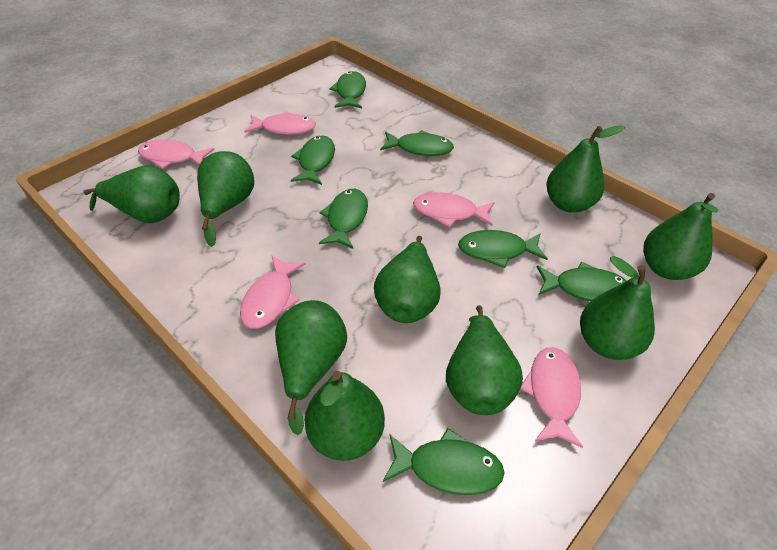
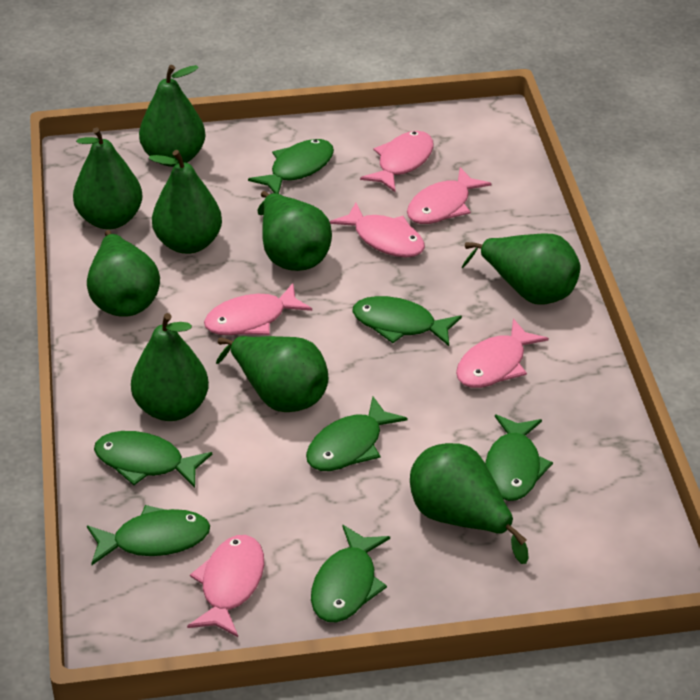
pink fish: [138,140,214,169] [240,255,306,329] [244,111,316,135] [413,192,495,228] [521,347,583,448] = 5 -> [187,535,264,637] [204,283,312,335] [329,203,425,257] [360,131,434,193] [407,167,492,224] [456,318,549,388] = 6

